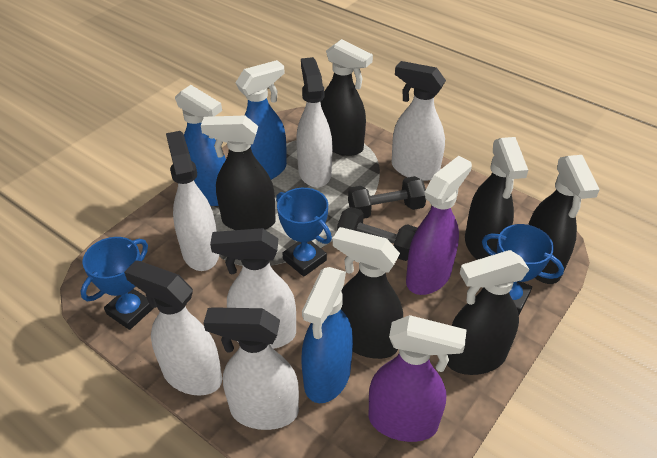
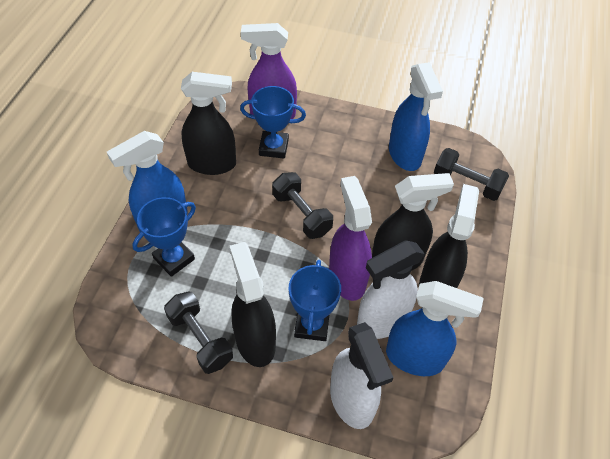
black dumbbell: [337,207,418,261] [348,176,426,219] = 2 -> [164,291,233,374] [272,172,333,239] [434,148,509,201] = 3
black spray bottle: [201,116,276,230] [320,39,373,156] [333,227,403,359] [447,250,530,375] [465,137,528,260] [528,155,600,284] = 6 -> [181,72,236,175] [229,242,276,367] [372,173,454,271] [419,184,479,288] = 4
white spray bottle: [124,260,222,396] [166,131,219,271] [204,307,299,430] [210,228,296,349] [296,57,332,188] [392,61,446,181] = 6 -> [330,322,394,429] [357,241,425,339] = 2

